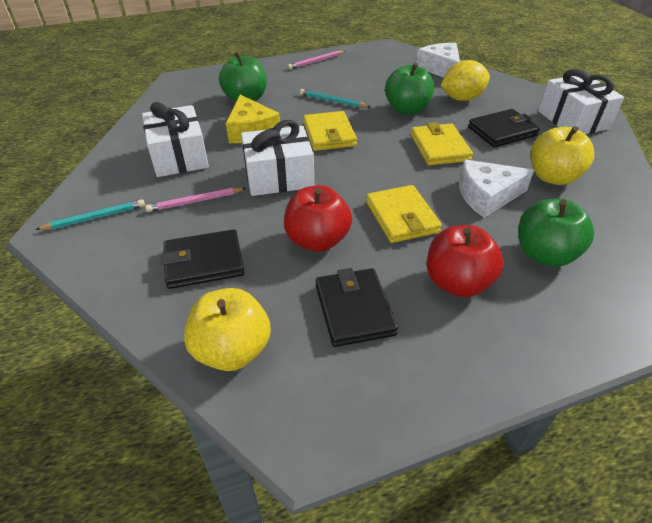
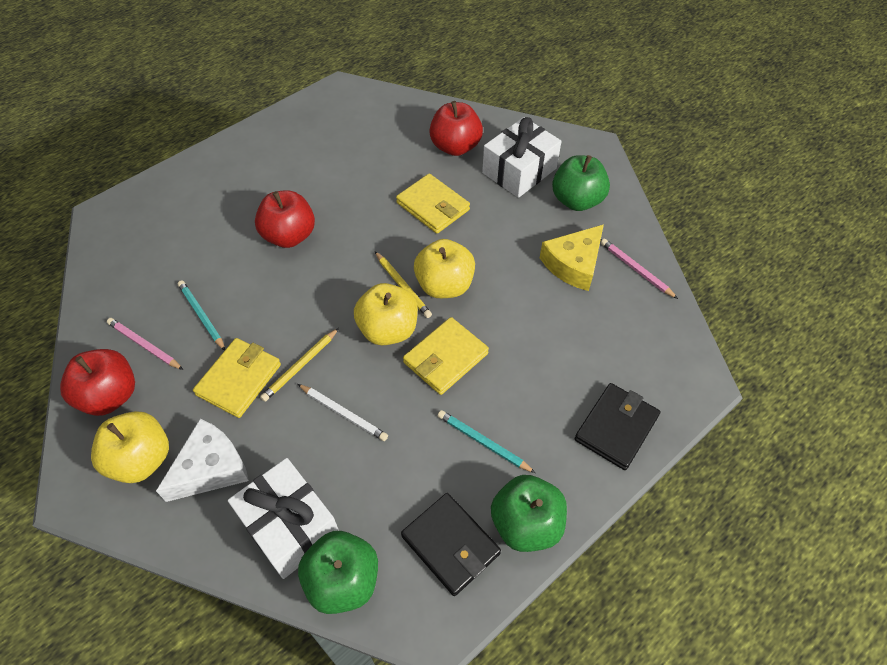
black wallet: [161,229,244,289] [316,268,398,347] [468,109,540,147] = 3 -> [401,493,501,596] [575,383,660,470] = 2
red apple: [284,185,352,252] [427,225,504,297] = 2 -> [60,349,135,416] [255,190,315,248] [429,101,483,156] = 3
white cheese: [416,43,460,77] [459,159,534,218] = 2 -> [156,419,249,502] = 1
white gift: [142,102,209,177] [241,120,314,196] [538,69,624,134] = 3 -> [228,458,339,579] [482,117,562,198] = 2
white pencil: none = 0 -> [298,384,388,441] = 1
yellow apple: [184,288,271,371] [531,126,594,185] = 2 -> [91,411,169,483] [354,283,418,345] [414,239,475,298] = 3
yellow lemon: [441,60,490,101] = 1 -> none = 0
yellow pencil: none = 0 -> [260,328,339,402] [375,251,432,318] = 2

